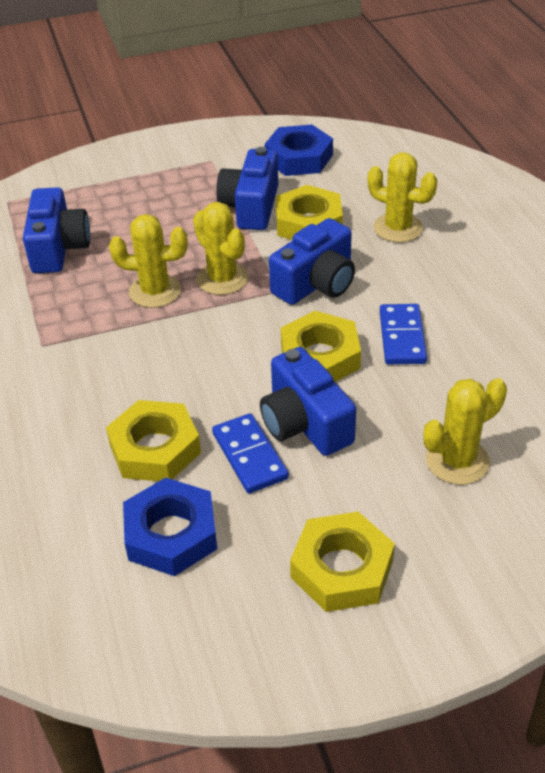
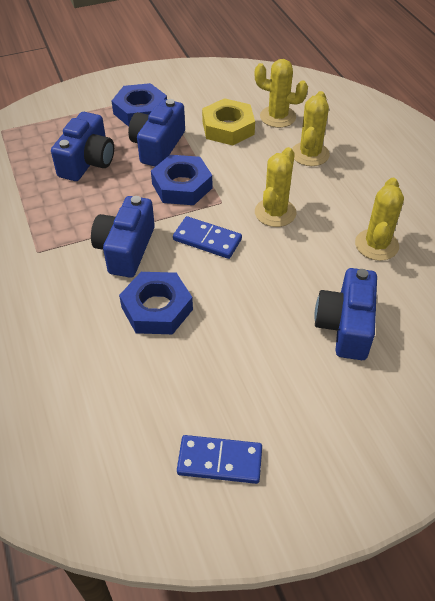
blue nut: [123,477,217,576] [264,125,333,176] = 2 -> [112,83,167,127] [119,272,193,334] [151,155,212,205] = 3
yellow nut: [106,400,201,481] [276,185,343,240] [281,311,361,382] [290,512,395,612] = 4 -> [202,98,255,146] = 1

